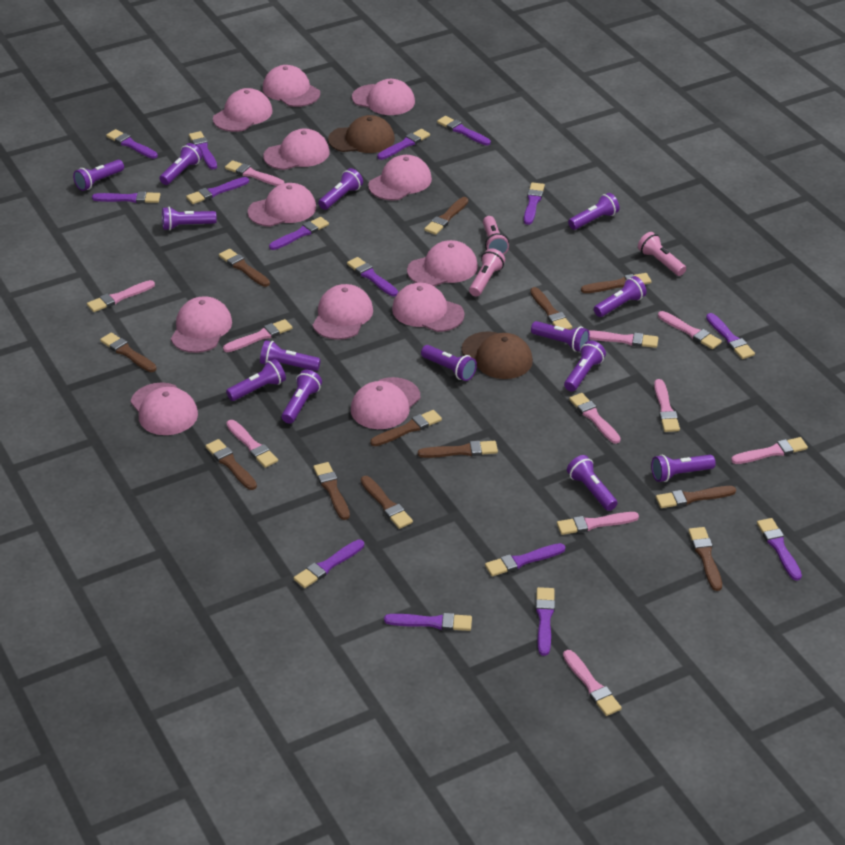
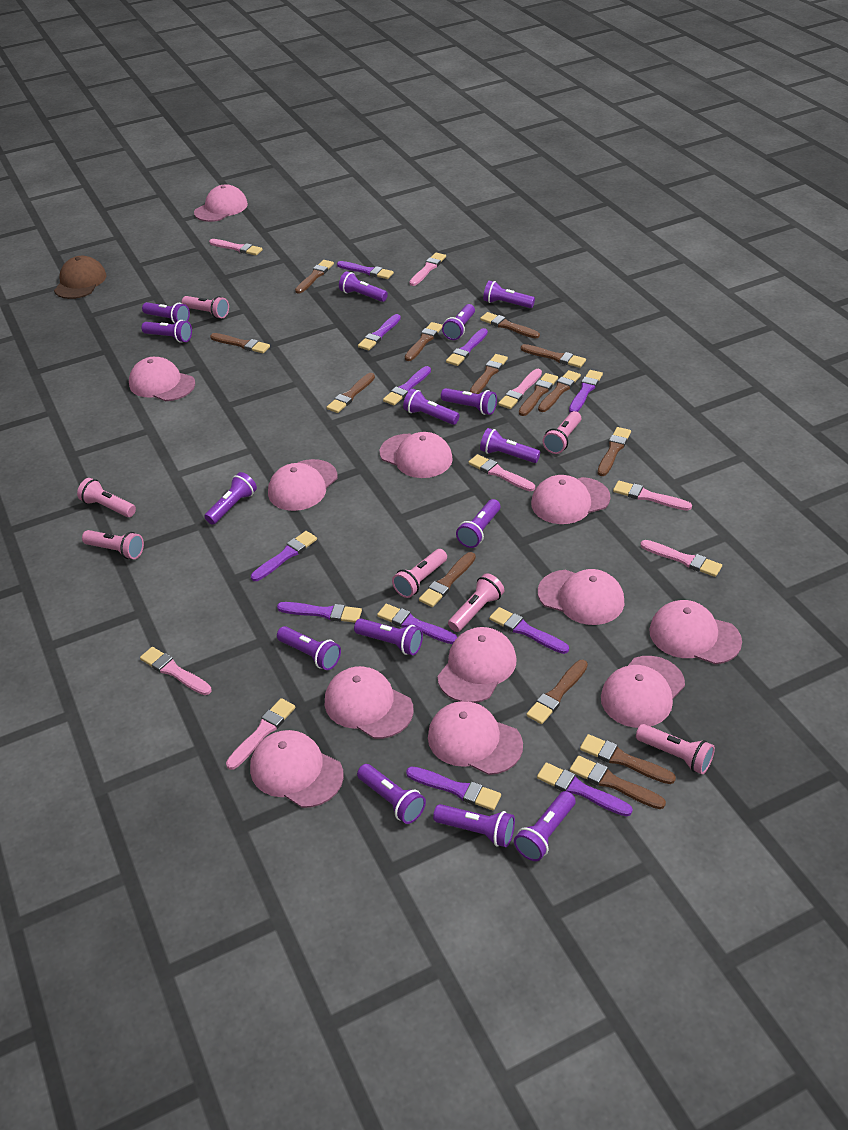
brown brush: [100,333,157,372] [206,439,257,490] [219,249,270,287] [313,462,350,520] [361,476,413,529] [370,410,442,446] [418,441,498,458] [424,197,468,235] [530,287,572,329] [581,273,651,293] [656,486,736,508] [688,527,722,591] = 12 -> [210,333,270,353] [295,260,334,294] [327,373,375,413] [405,322,443,361] [419,552,476,607] [470,354,508,394] [480,312,540,339] [519,373,558,416] [521,344,586,368] [526,660,588,724] [538,370,581,412] [570,756,666,809] [580,734,676,784] [598,427,631,476] = 14
brown cap: [328,115,395,153] [461,331,533,379] = 2 -> [54,256,106,299] = 1
pink brush: [87,280,155,312] [223,319,292,352] [225,160,284,186] [226,420,278,468] [557,512,639,535] [563,650,622,716] [569,393,621,444] [589,330,658,348] [654,379,680,432] [658,311,722,349] [731,437,808,464] = 11 -> [140,647,212,695] [209,239,263,255] [226,698,296,770] [409,253,446,286] [468,454,535,491] [498,369,542,409] [613,481,692,511] [640,540,722,577] = 8
pink flashlight: [469,248,505,296] [483,216,509,255] [638,232,686,276] = 3 -> [77,478,136,517] [82,530,144,559] [182,296,229,319] [392,549,447,598] [448,573,504,632] [542,411,581,454] [636,724,715,774] = 7
purple brush: [92,191,160,203] [106,129,158,159] [186,177,249,204] [189,131,217,169] [269,217,329,250] [294,540,364,588] [347,257,398,297] [377,129,430,160] [384,613,472,631] [437,116,491,146] [485,543,565,576] [524,182,545,225] [536,587,555,656] [706,313,755,359] [757,518,802,581] = 15 -> [251,531,317,581] [277,602,362,623] [337,261,394,279] [358,314,401,350] [377,604,457,644] [383,366,431,405] [406,766,501,811] [446,328,488,366] [489,607,569,654] [537,763,633,817] [569,370,603,413] = 11
purple flashlight: [73,160,124,191] [160,143,202,185] [162,207,217,230] [226,359,286,401] [260,340,321,371] [282,370,322,424] [318,168,363,210] [421,345,477,381] [531,321,590,352] [564,341,606,391] [567,455,617,511] [568,193,620,230] [594,276,647,317] [651,455,716,482] = 14 -> [141,320,192,343] [142,302,190,324] [204,472,257,525] [277,626,341,670] [339,271,388,302] [354,618,423,655] [357,764,426,824] [403,389,460,425] [433,804,515,847] [441,388,497,415] [442,304,475,340] [456,499,500,548] [480,428,540,463] [483,281,535,308] [514,791,576,861] = 15

